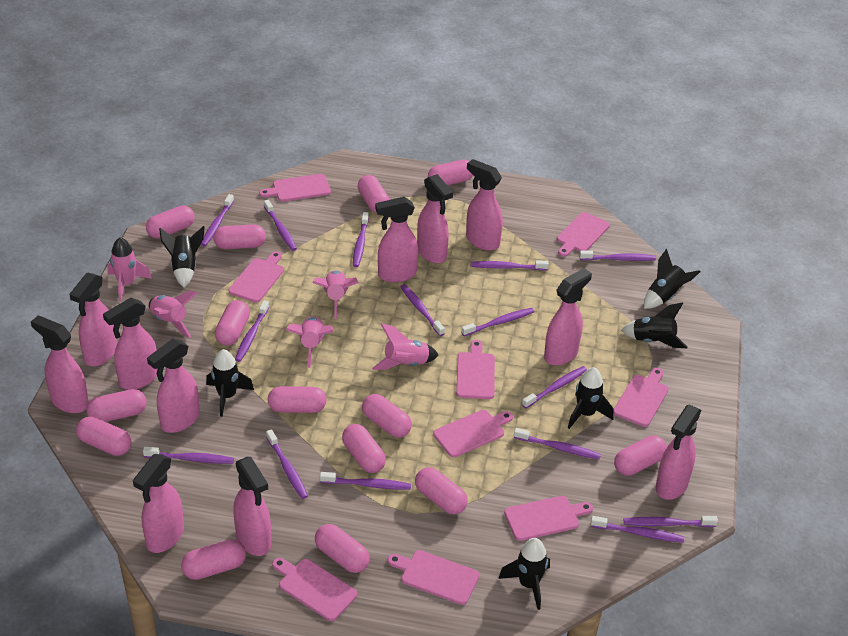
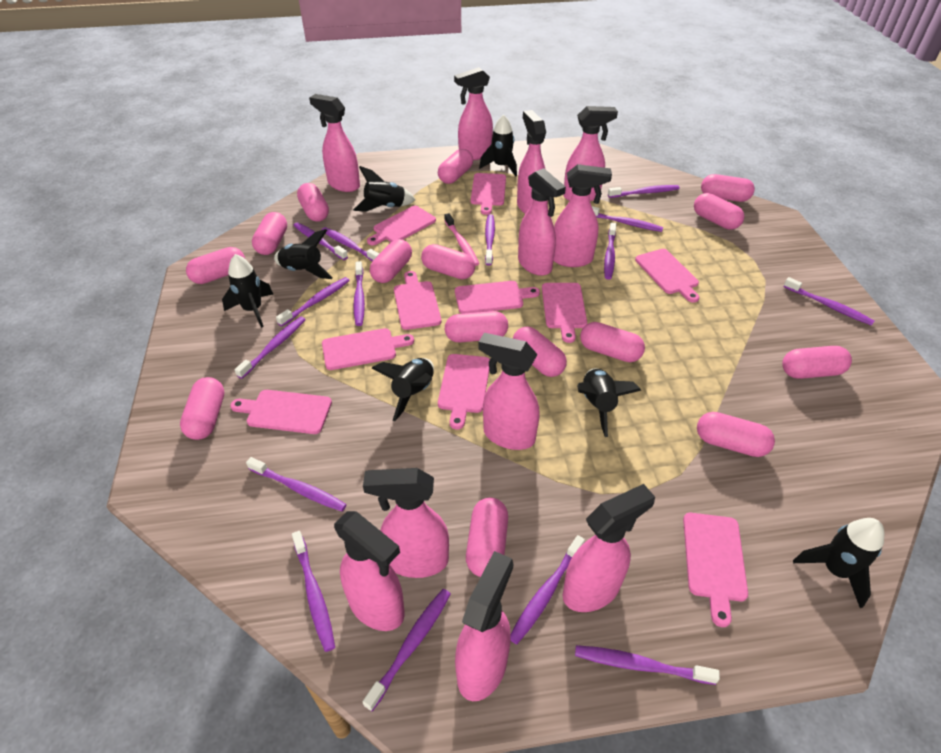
black rocket: [159,226,205,288] [206,349,254,417] [498,538,550,610] [568,367,614,429] [621,303,688,348] [644,249,700,309] = 6 -> [222,254,273,328] [274,229,332,279] [353,166,415,212] [371,358,434,421] [479,115,517,177] [577,368,641,437] [793,518,884,608] = 7
pink capsule: [76,417,132,456] [86,389,147,422] [146,205,195,239] [181,539,246,580] [213,224,266,249] [215,300,250,345] [267,386,327,413] [315,524,370,573] [342,424,386,473] [357,175,390,213] [362,394,412,438] [415,467,468,515] [428,160,473,185] [614,435,667,476] = 14 -> [180,377,224,440] [186,247,245,284] [252,212,287,255] [297,183,329,222] [370,239,412,283] [421,244,475,279] [438,149,473,184] [445,311,508,342] [466,498,508,577] [513,327,567,377] [580,322,645,362] [694,193,744,230] [697,412,775,457] [701,174,755,202] [782,346,852,379] = 15
pink cutting board: [229,251,284,303] [259,174,331,202] [272,558,357,621] [388,550,480,605] [433,410,513,457] [456,340,495,399] [504,496,593,541] [557,212,610,257] [613,368,669,427] = 9 -> [230,390,332,434] [322,328,414,370] [367,206,436,245] [394,271,441,330] [438,354,490,429] [455,281,540,314] [471,173,506,215] [542,283,587,343] [635,249,699,303] [683,513,748,627] = 10
pink rocket: [108,237,152,301] [149,291,197,338] [286,316,334,368] [312,270,359,319] [372,323,438,370] = 5 -> none = 0
pink toothbrush: none = 0 -> [444,213,479,266] = 1

